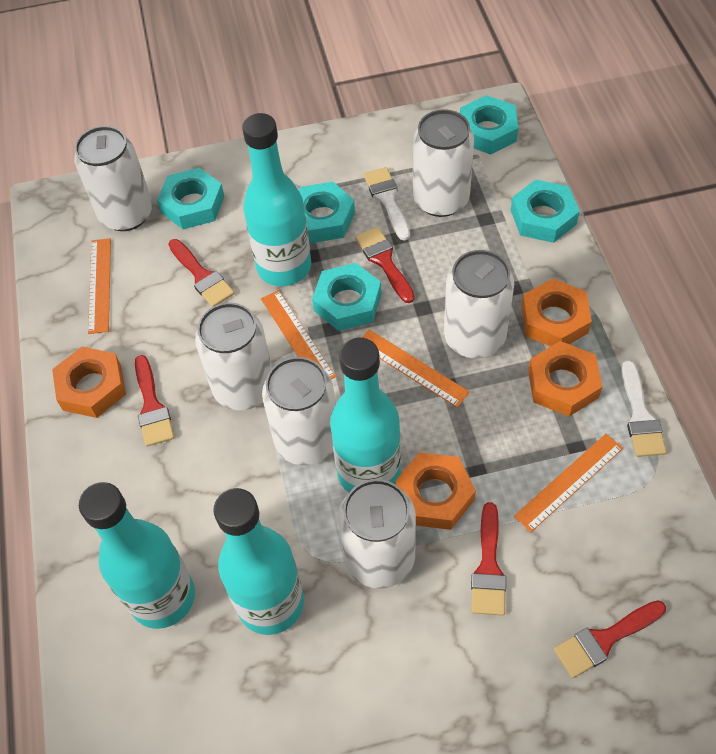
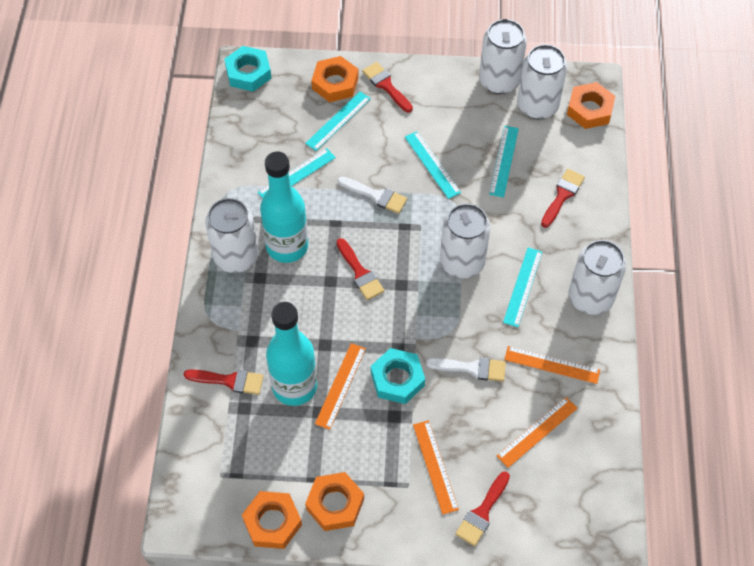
turquoise bottle: [79,482,195,629] [213,488,304,635] [242,113,311,286] [330,338,401,493] = 4 -> [260,151,308,263] [266,302,317,406] = 2
turquoise nut: [157,168,225,229] [298,182,355,243] [312,263,381,331] [460,95,518,155] [511,179,580,243] = 5 -> [225,46,271,92] [371,348,425,404] = 2
turquoise ruler: none = 0 -> [258,148,336,198] [305,91,371,151] [405,131,461,199] [489,126,519,198] [503,248,542,327] = 5
white can: [74,126,152,231] [195,303,272,410] [262,357,336,466] [338,479,416,589] [413,109,474,217] [444,250,514,358] = 6 -> [205,198,258,273] [440,203,491,278] [479,19,527,94] [517,44,567,119] [569,240,626,315] = 5

